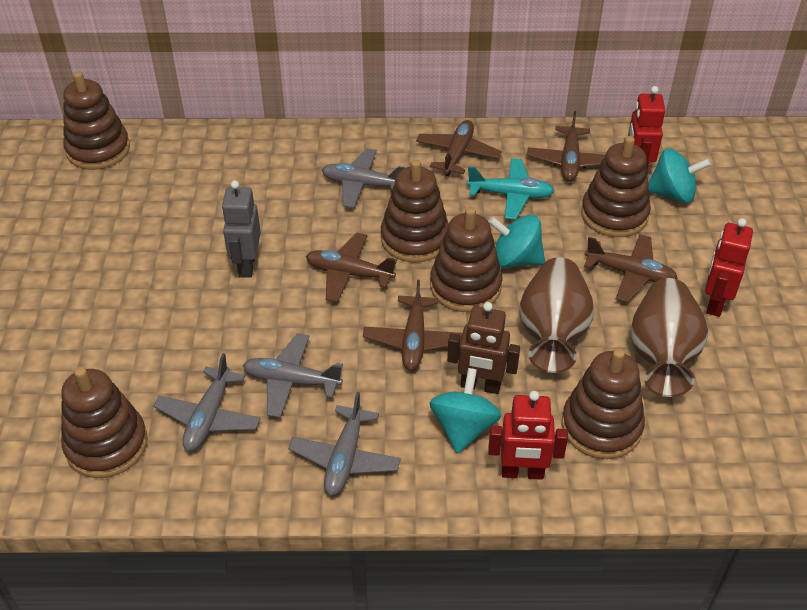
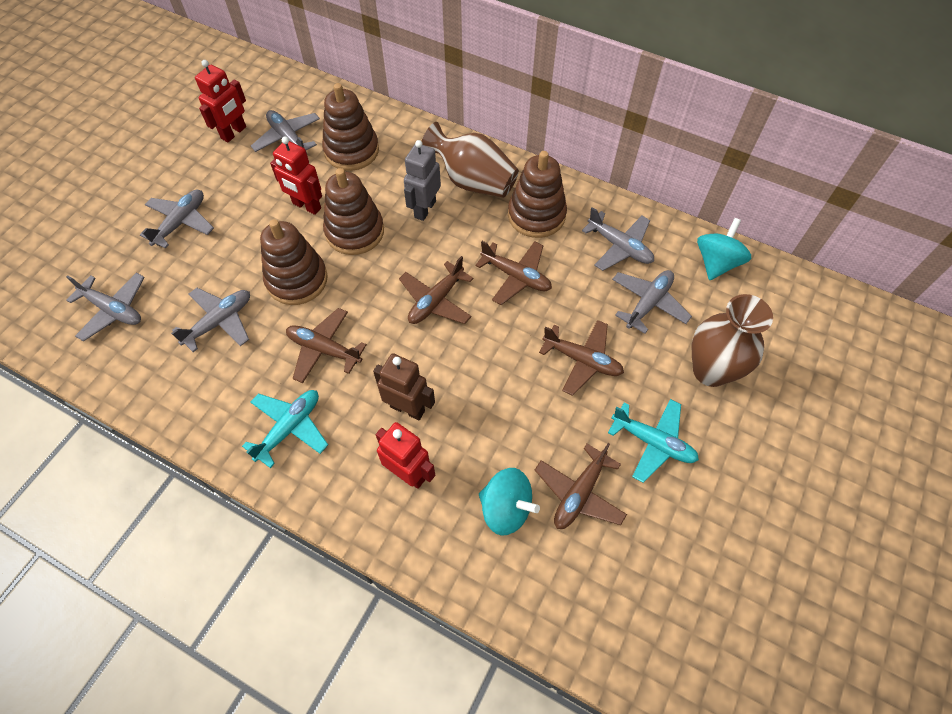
brown stacking toy: [61,367,148,478] [63,72,130,170] [381,160,449,263] [430,207,502,312] [562,348,645,459] [581,136,651,237] = 6 -> [260,219,328,305] [322,83,379,171] [323,168,384,255] [508,151,567,238] = 4
grey plane: [153,353,260,451] [243,333,343,418] [288,392,401,496] [322,148,405,208] = 4 -> [66,273,145,341] [140,190,214,249] [171,288,250,352] [251,110,320,153] [582,207,654,271] [612,270,692,334] = 6
turquoise plane: [467,158,554,220] = 1 -> [242,390,328,468] [608,399,699,483] = 2
turquoise spinning top: [430,368,501,454] [488,215,545,268] [648,148,711,203] = 3 -> [479,468,540,536] [697,218,751,280] = 2

